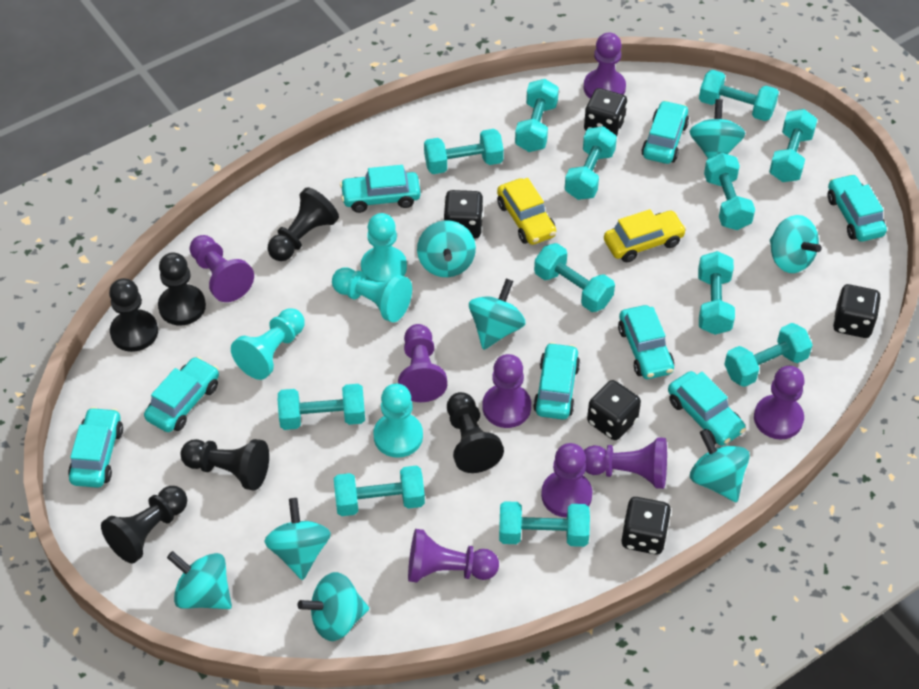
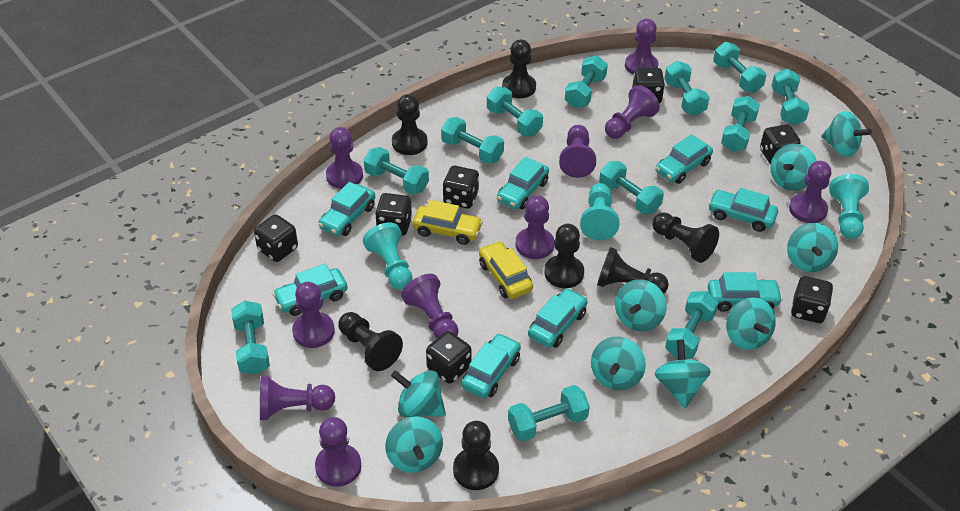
black dice: [444,190,484,239] [584,88,627,136] [587,380,641,440] [621,497,671,555] [833,284,881,338] = 5 -> [254,214,298,262] [375,193,412,236] [426,331,471,384] [443,166,479,208] [632,68,665,104] [760,124,801,164] [791,276,833,323] = 7
black pawn: [101,486,187,563] [109,278,158,352] [158,252,206,325] [181,439,269,491] [268,187,339,261] [447,392,504,473] = 6 -> [338,312,403,371] [392,94,428,155] [453,421,499,490] [502,40,536,98] [544,224,584,288] [597,247,669,294] [652,212,719,263] = 7
purple pawn: [190,235,254,302] [398,324,447,402] [408,529,499,582] [482,354,531,428] [541,443,592,517] [583,33,626,98] [584,437,667,489] [754,366,805,440] = 8 -> [260,375,335,420] [292,282,335,348] [315,417,361,487] [326,127,363,189] [401,274,458,339] [515,195,554,259] [559,125,596,178] [605,85,660,139] [625,19,658,75] [789,161,831,223] = 10
turquoise pawn: [231,308,305,380] [332,268,412,322] [361,213,407,282] [373,383,423,458] = 4 -> [363,223,413,290] [580,183,619,240] [829,174,869,239] = 3
turquoise spinning top: [167,551,232,609] [264,498,331,580] [298,572,369,641] [417,220,476,277] [469,278,526,350] [689,99,745,159] [690,429,750,502] [770,215,822,273] = 8 -> [385,417,443,473] [391,370,446,417] [591,337,646,390] [615,279,666,331] [655,339,711,408] [726,298,776,350] [770,144,817,191] [787,223,838,272] [822,111,872,157] = 9

